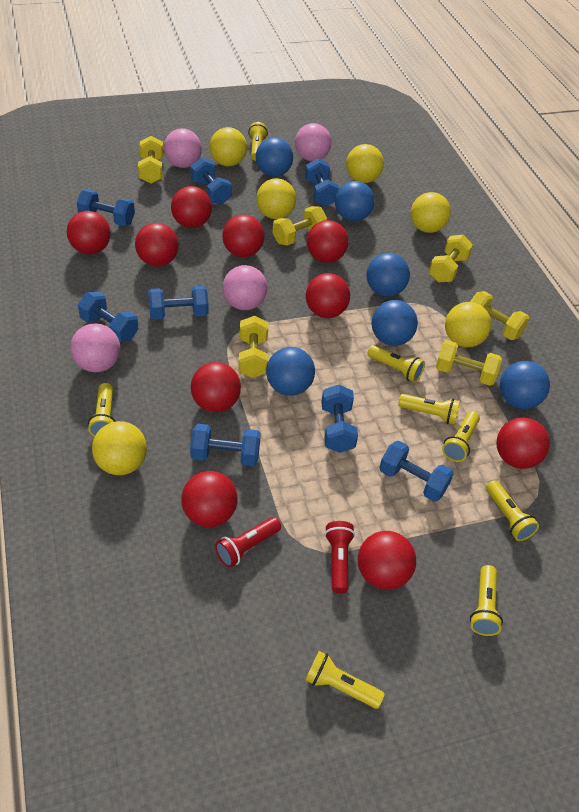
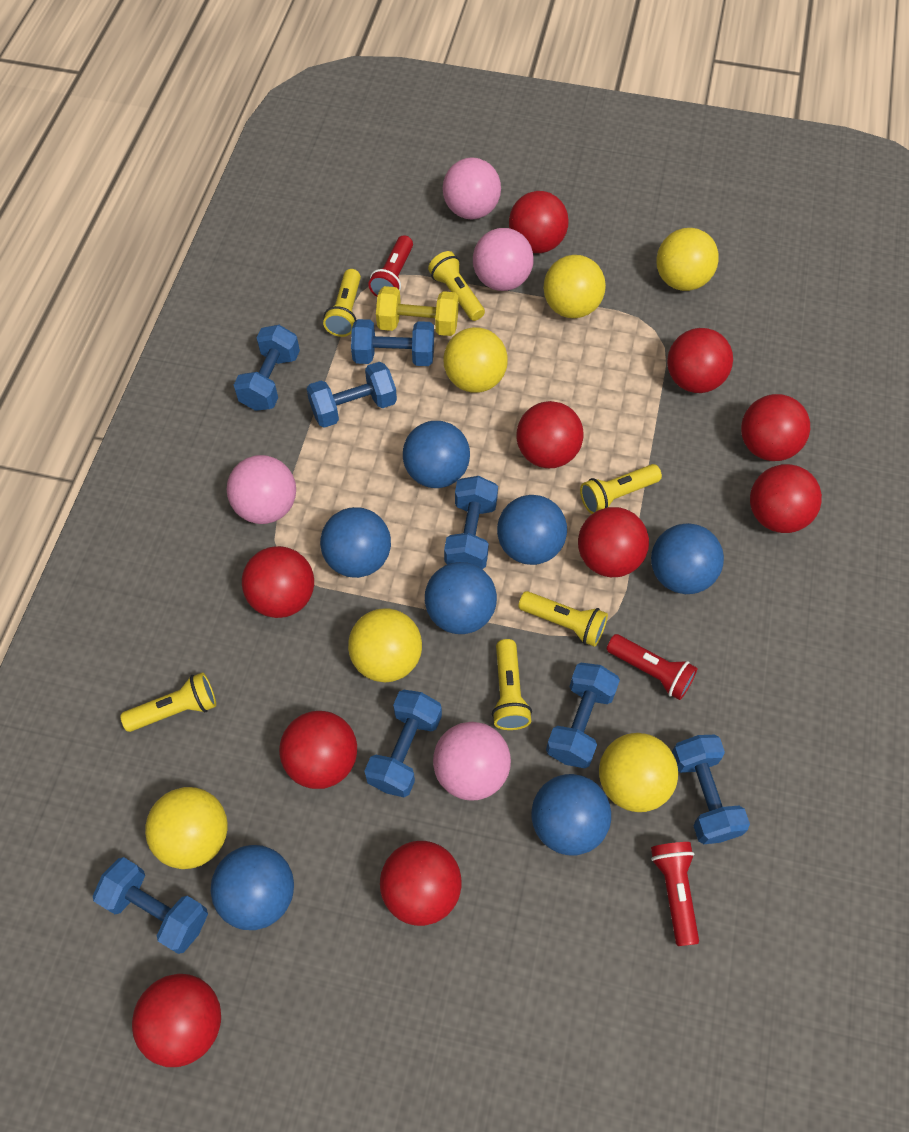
blue ball: [256,137,293,177] [266,347,315,396] [335,181,375,222] [366,253,410,297] [372,300,418,346] [500,361,550,409] = 6 -> [211,845,294,930] [320,507,391,578] [403,421,470,488] [425,562,497,634] [497,495,567,565] [532,774,611,855] [651,523,724,594] = 7
red flashlight: [215,517,281,568] [325,521,355,594] = 2 -> [368,235,413,297] [607,634,698,700] [651,842,699,946] = 3
yellow dumbbell: [138,136,164,184] [238,316,268,378] [272,206,327,246] [429,235,473,282] [436,340,502,386] [470,291,530,340] = 6 -> [376,286,459,336] = 1
yellow flashlight: [88,383,116,437] [248,122,268,161] [305,651,385,709] [367,345,425,383] [398,394,460,425] [442,411,480,462] [470,565,503,636] [486,480,539,541] = 8 -> [120,672,216,732] [323,269,361,337] [428,251,485,321] [492,639,532,730] [518,591,608,647] [580,464,662,514] = 6

